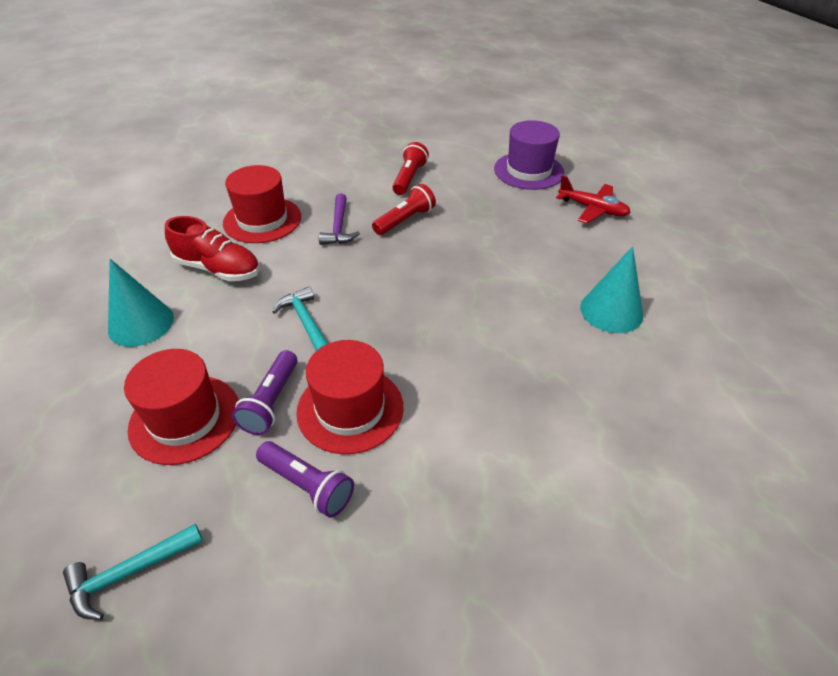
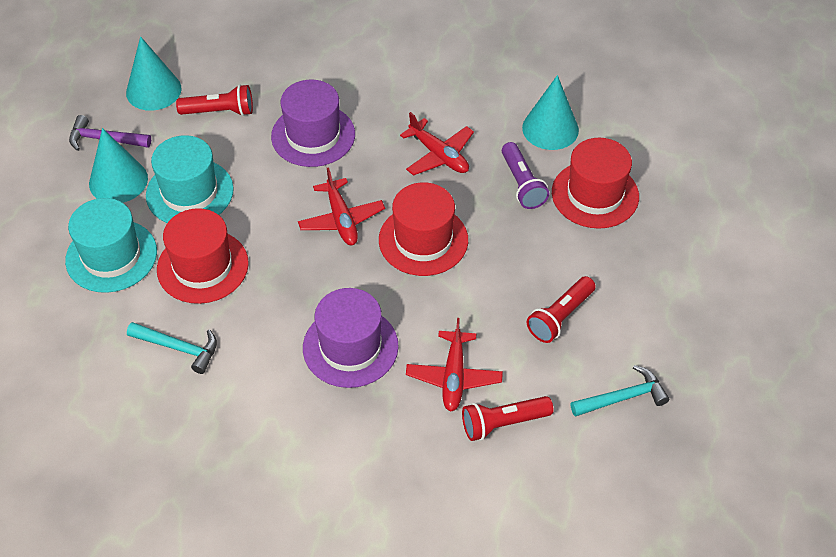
purple flashlight: [232,350,298,435] [256,441,354,518] = 2 -> [502,142,549,209] = 1
purple hat: [494,120,564,190] = 1 -> [271,80,355,167] [303,288,399,388] = 2
red flashlight: [372,184,436,235] [392,142,429,195] = 2 -> [176,84,253,116] [462,396,554,441] [527,276,596,343] = 3
red plane: [556,175,631,224] = 1 -> [298,167,385,245] [400,112,474,176] [406,318,503,411] = 3
red shoe: [165,216,260,281] = 1 -> none = 0
turquoise cone: [108,259,174,347] [580,246,643,333] = 2 -> [89,128,148,203] [126,36,182,111] [522,75,579,150] = 3
turquoise hat: none = 0 -> [65,198,157,293] [146,135,234,223] = 2

